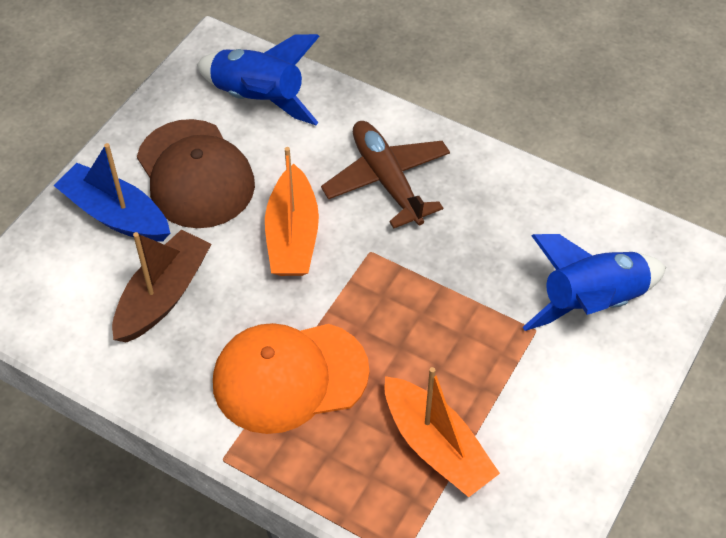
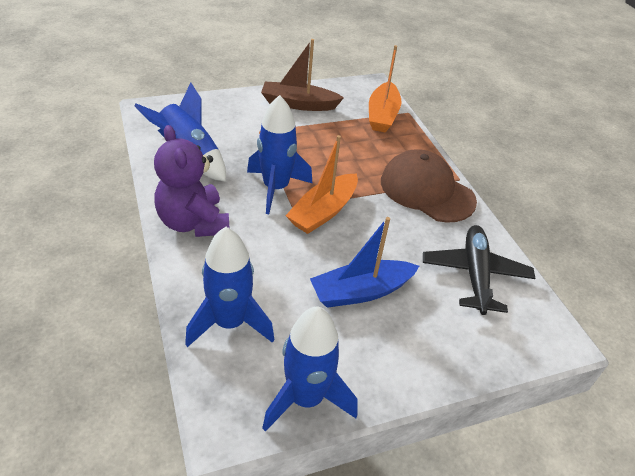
black plane: none = 0 -> [423,225,535,315] = 1
blue rocket: [197,34,320,125] [523,234,666,331] = 2 -> [134,82,226,182] [185,227,274,347] [247,95,312,214] [262,306,357,432] = 4
brown plane: [321,121,450,229] = 1 -> none = 0
orange cap: [213,323,370,434] = 1 -> none = 0
purple teddy bear: none = 0 -> [154,125,229,237] = 1

